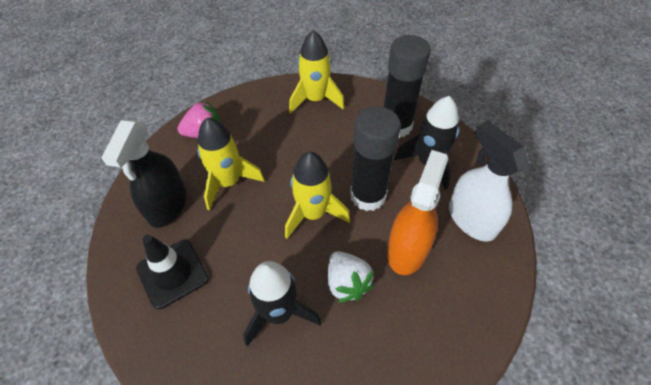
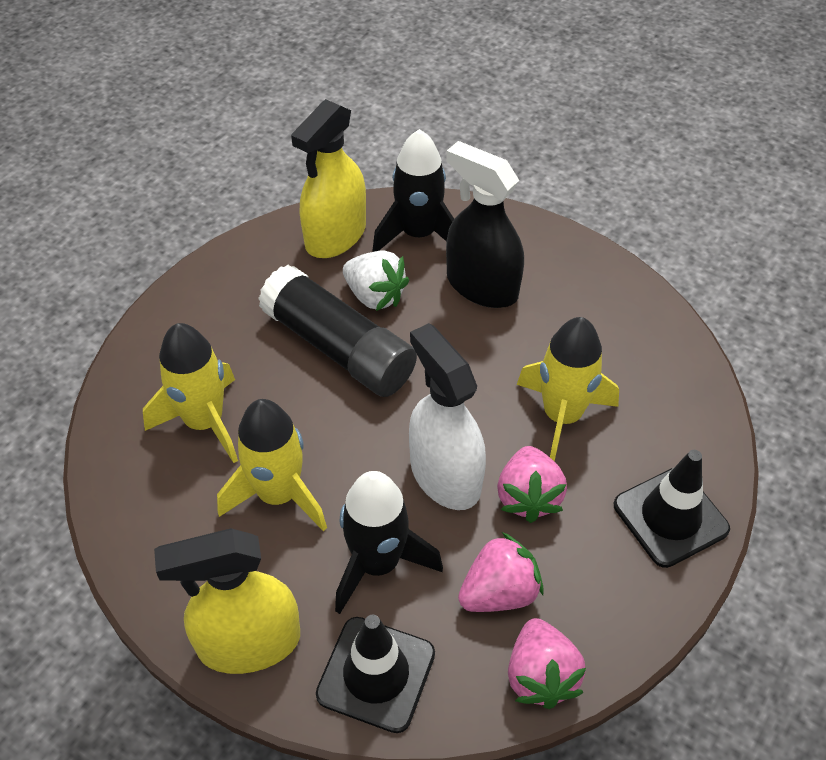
black glue stick: [350,106,401,211] [384,35,431,138] = 2 -> [258,265,417,397] = 1
black traffic cone: [136,235,208,309] = 1 -> [316,615,435,733] [614,450,730,568] = 2
orange spray bottle: [387,150,448,275] = 1 -> none = 0
pink strawberry: [177,100,221,138] = 1 -> [458,532,544,612] [497,446,567,523] [508,618,586,709] = 3
yellow spray bottle: none = 0 -> [154,528,300,674] [291,99,366,258] = 2

